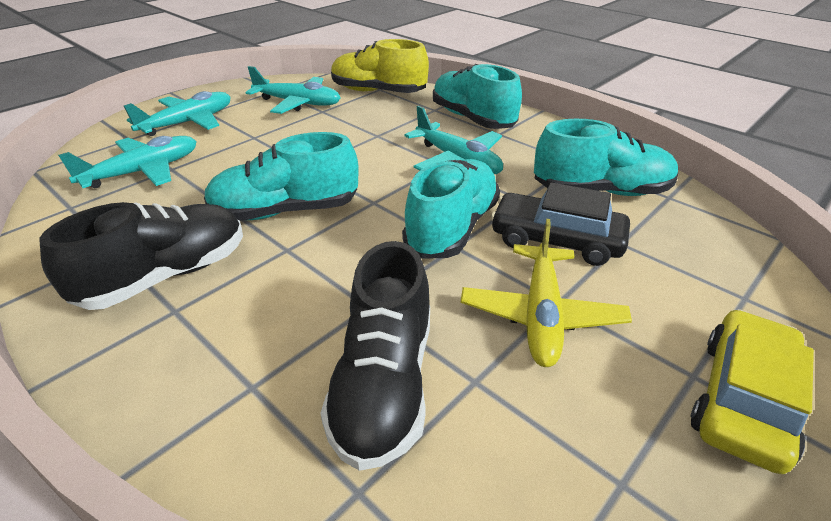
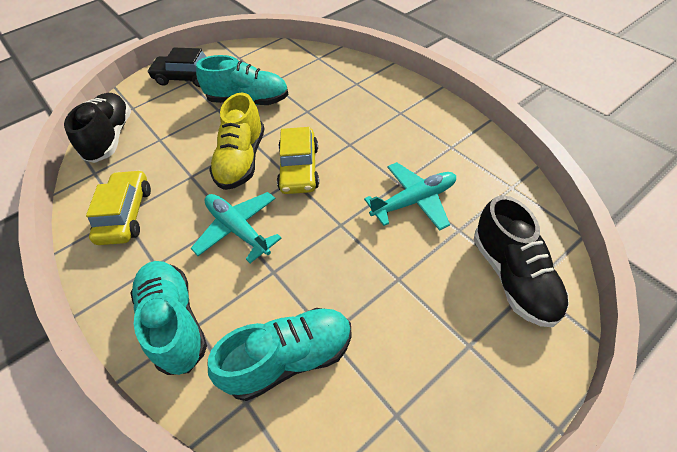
turquoise plane: [58,136,197,188] [124,91,231,136] [246,66,340,114] [404,106,503,174] = 4 -> [190,192,282,263] [364,162,456,231] = 2
turquoise shoe: [204,132,358,221] [402,159,500,259] [433,64,522,129] [534,119,678,196] = 4 -> [131,261,207,375] [196,55,289,105] [208,308,352,401] = 3
yellow car: [691,309,814,474] = 1 -> [86,170,151,245] [277,127,319,194] = 2
yellow plane: [461,219,632,367] = 1 -> none = 0

